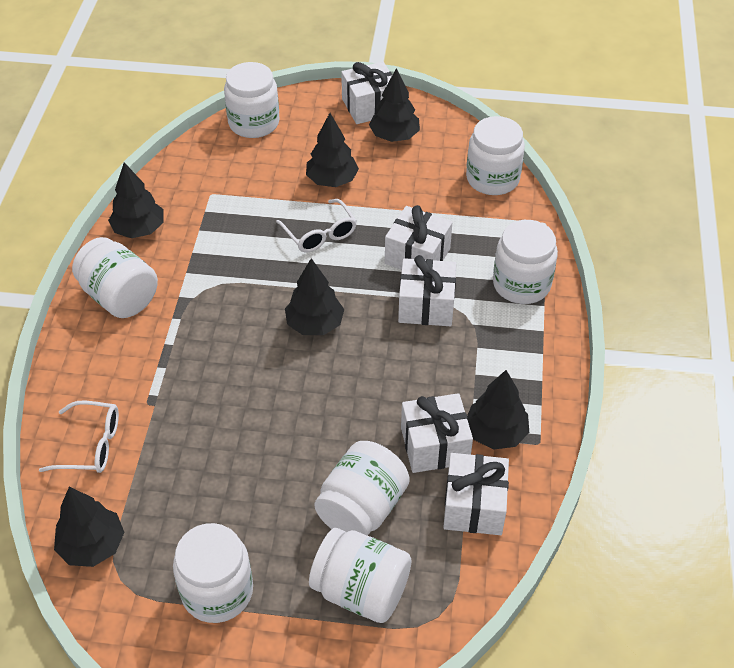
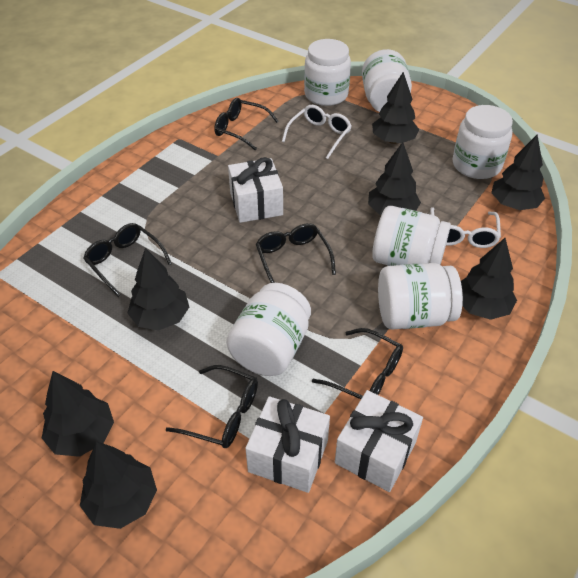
black glasses: none = 0 -> [83,223,172,297] [166,365,258,448] [214,98,279,151] [256,223,336,283] [312,328,403,399] = 5
black tree: [54,487,125,567] [108,162,164,238] [285,258,344,335] [306,113,359,187] [369,68,420,142] [467,370,529,450] = 6 -> [42,371,114,457] [80,441,157,529] [127,248,189,331] [368,142,421,215] [372,72,419,144] [461,238,517,320] [491,134,545,210] = 7
white gift: [341,62,393,124] [385,205,453,270] [398,255,456,326] [401,393,473,473] [443,453,509,535] = 5 -> [228,157,283,223] [245,396,330,493] [335,390,423,492] = 3
white jar: [72,237,158,318] [173,523,253,623] [224,62,280,138] [309,528,412,623] [315,441,410,536] [466,116,525,195] [493,220,558,304] = 7 -> [226,283,311,376] [304,39,351,106] [362,49,412,112] [372,206,451,266] [378,263,463,329] [453,105,513,179] = 6

